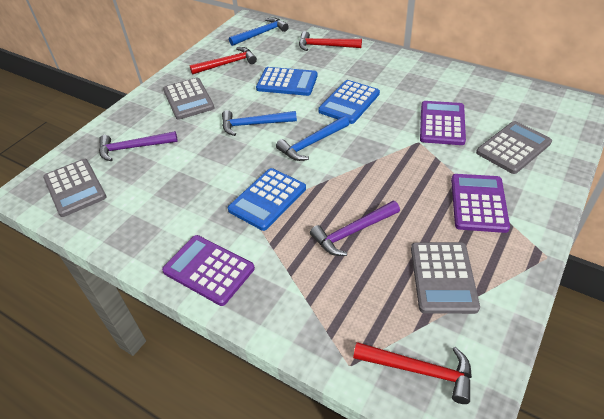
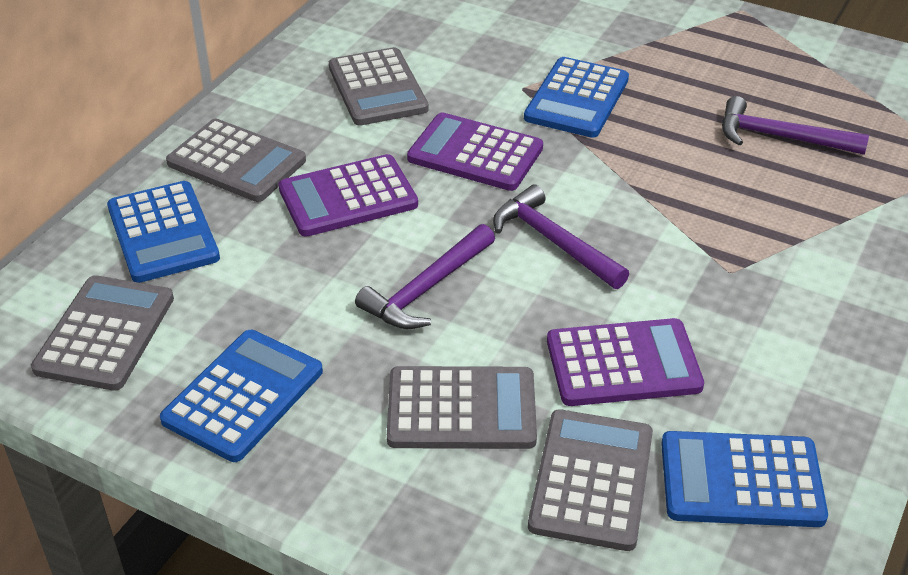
blue calculator: [228,168,306,231] [256,67,318,96] [318,80,380,124] = 3 -> [107,181,220,283] [160,330,323,462] [524,57,629,138] [661,431,828,527] = 4
blue hammer: [222,110,297,136] [229,17,289,46] [276,116,350,161] = 3 -> none = 0
grey calculator: [43,159,107,217] [163,77,214,120] [411,242,480,314] [476,121,552,174] = 4 -> [31,275,174,391] [166,119,306,202] [329,47,429,126] [387,366,537,449] [528,409,653,551] = 5
purple hammer: [99,131,178,161] [310,201,400,256] = 2 -> [355,224,495,329] [493,184,629,289] [722,96,869,155] = 3
red hammer: [190,47,257,75] [299,31,362,51] [353,342,472,404] = 3 -> none = 0

